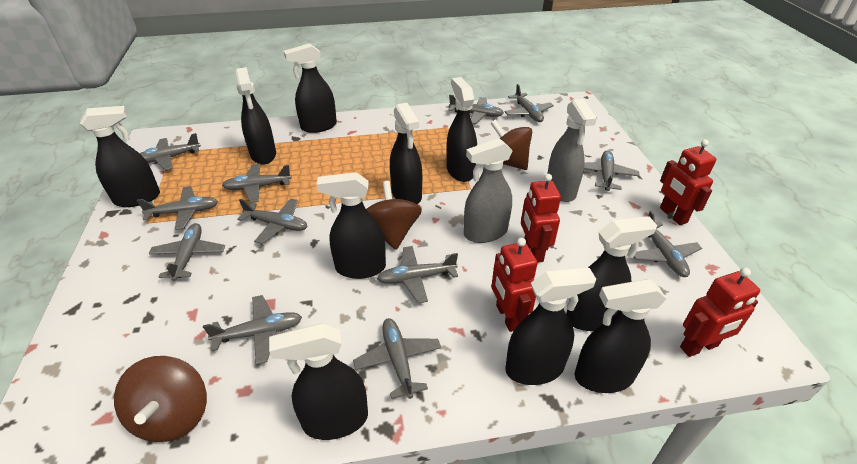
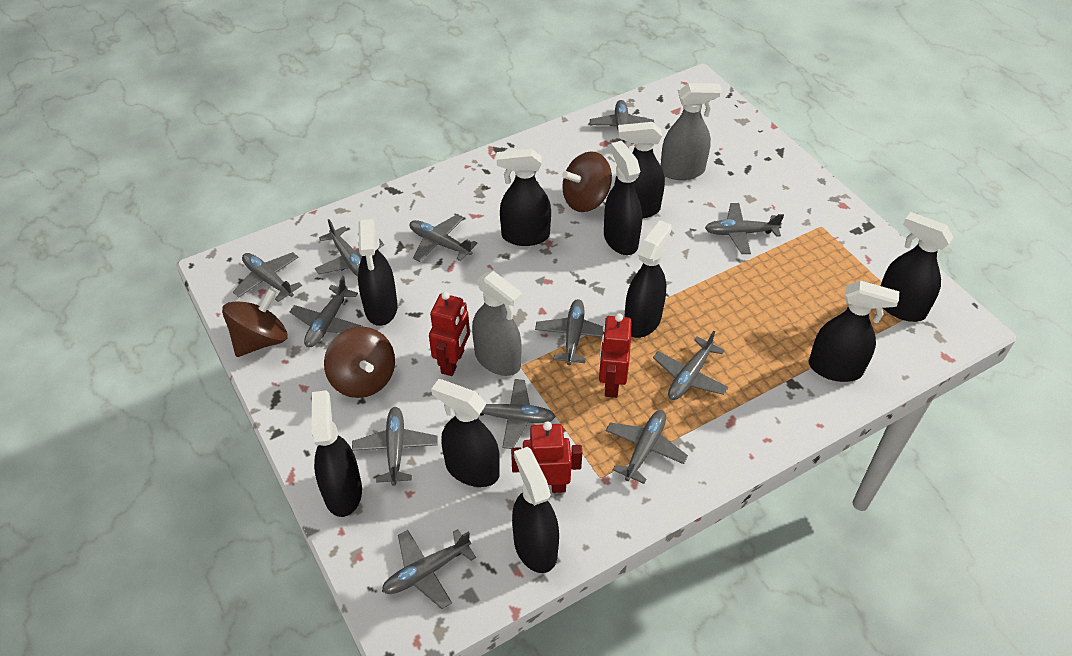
red robot: [491,238,538,332] [521,174,561,263] [660,139,716,225] [680,268,760,357] = 4 -> [429,292,470,376] [511,422,582,493] [599,313,632,398] = 3

